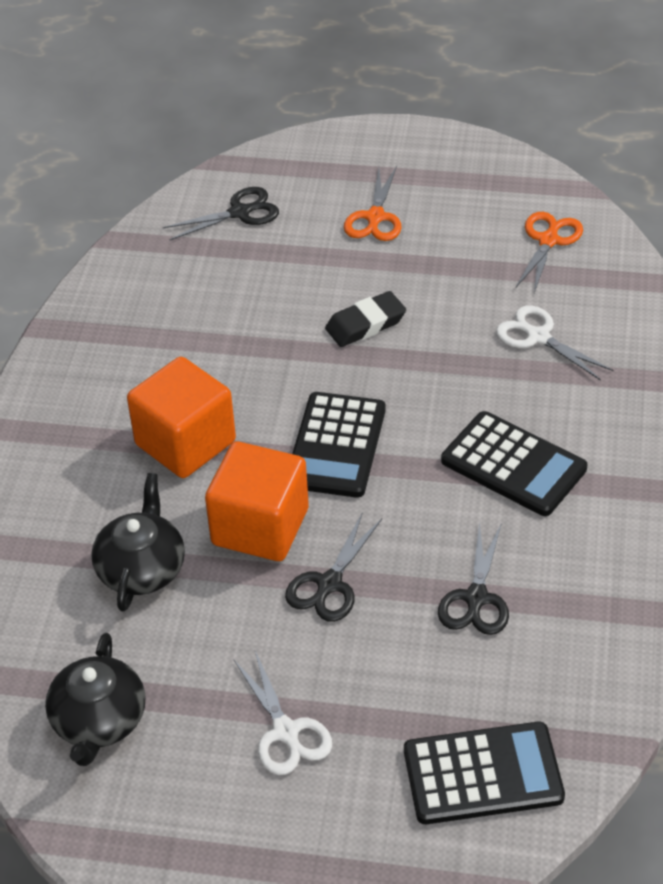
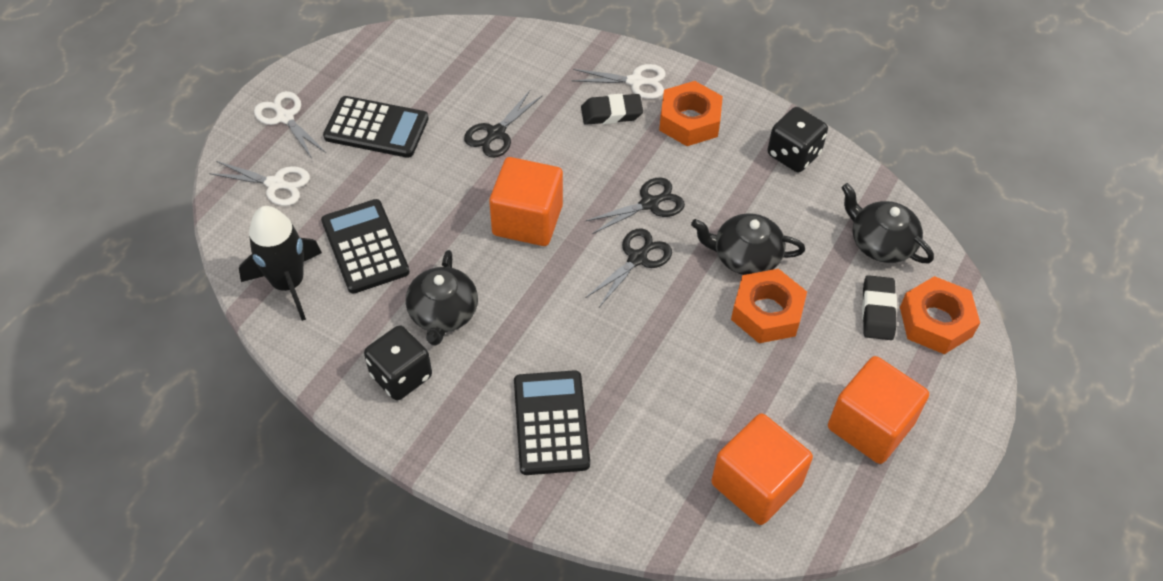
black dice: none = 0 -> [364,325,432,400] [768,107,828,172] = 2
black eraser: [325,291,406,347] = 1 -> [581,94,643,125] [862,275,897,340] = 2
black rocket: none = 0 -> [239,206,322,321] = 1
black teapot: [45,633,146,766] [91,473,185,612] = 2 -> [406,250,478,346] [691,213,805,275] [841,183,934,263] = 3
orange cube: [127,357,236,478] [205,441,309,561] = 2 -> [489,157,563,246] [711,413,813,525] [828,356,929,464] = 3
orange nut: none = 0 -> [659,81,723,146] [731,269,807,343] [900,276,980,354] = 3
orange scissors: [344,166,402,241] [515,212,583,293] = 2 -> none = 0
white scissors: [233,651,332,775] [496,306,614,381] = 2 -> [209,161,310,206] [254,91,326,159] [571,64,666,99] = 3

